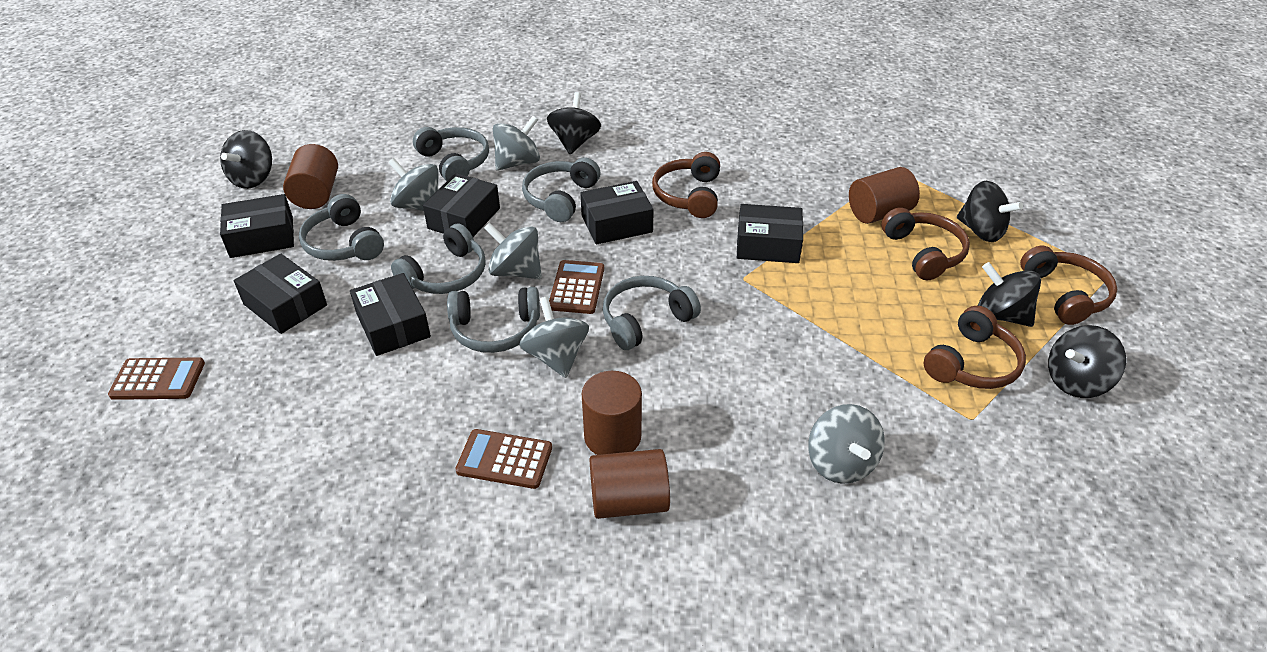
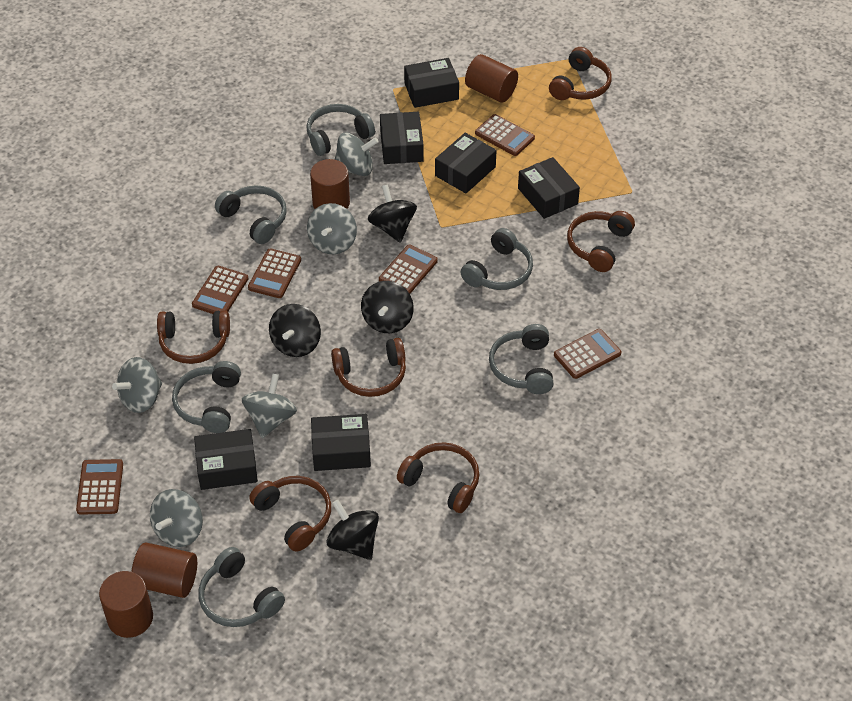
black spinning top: [220,130,272,189] [547,92,601,154] [957,181,1023,242] [978,262,1041,327] [1048,325,1126,398] = 5 -> [269,304,321,357] [327,500,379,560] [361,281,414,333] [368,185,417,243] = 4
brown calculator: [108,357,205,400] [456,429,552,489] [549,260,604,314] = 3 -> [76,459,123,515] [192,266,249,314] [248,248,301,298] [379,245,438,294] [475,114,535,156] [554,329,621,379] = 6
brown headphones: [652,152,720,218] [881,207,970,280] [923,306,1026,389] [1020,246,1117,325] = 4 -> [157,310,230,364] [249,476,331,552] [331,338,406,397] [397,442,479,513] [549,47,612,100] [567,211,635,272] = 6

